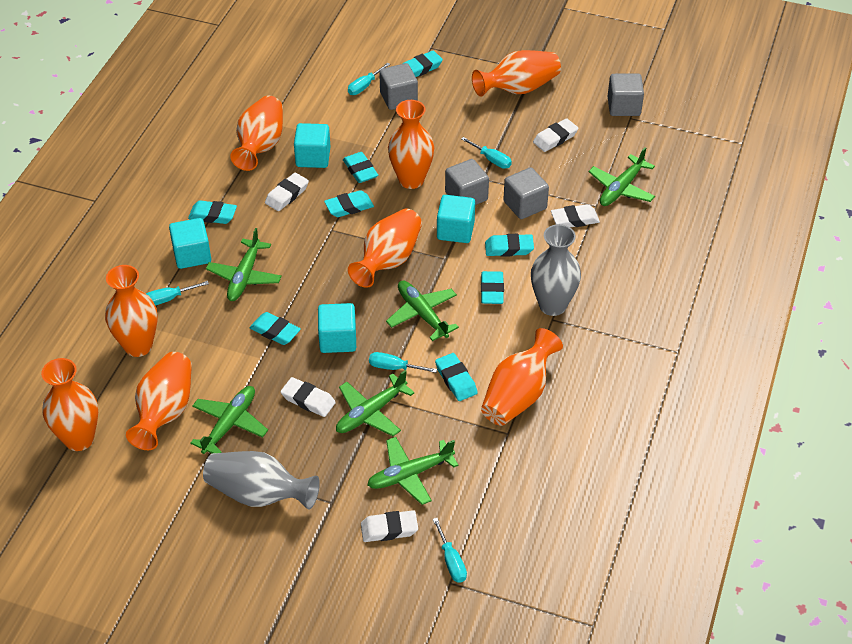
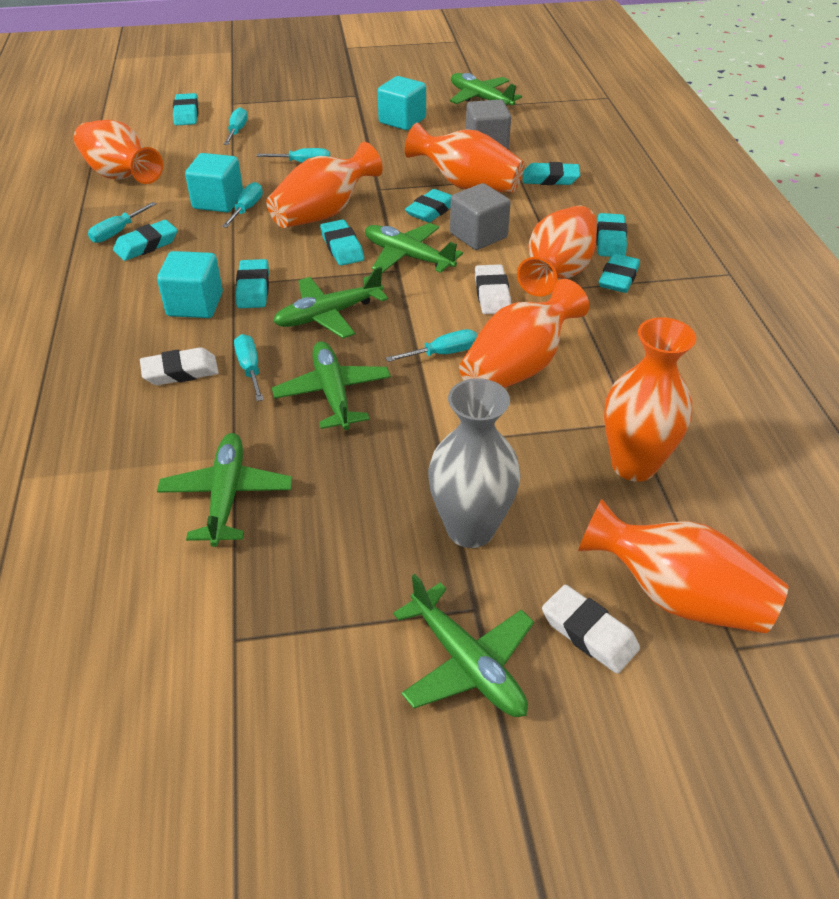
grey cube: [379,63,418,110] [445,159,489,205] [503,167,549,219] [608,74,644,116] = 4 -> [450,183,511,250] [466,100,511,149] = 2
grey vase: [203,451,320,510] [531,224,581,316] = 2 -> [428,378,521,548] = 1
orange vase: [41,358,98,451] [105,265,158,357] [126,352,192,450] [230,96,283,171] [348,209,422,288] [388,100,434,189] [472,50,561,97] [481,328,563,426] = 8 -> [74,120,163,184] [266,142,383,228] [405,123,524,192] [459,279,589,388] [517,206,597,297] [578,499,788,634] [604,317,696,482] = 7
turquoise cube: [169,218,211,269] [294,123,330,168] [318,303,356,353] [437,195,475,243] = 4 -> [157,251,223,318] [185,153,243,212] [378,76,426,130] = 3
turquoise screwdriver: [146,281,209,306] [348,63,390,95] [369,352,437,373] [433,518,467,583] [461,137,512,169] = 5 -> [88,202,157,243] [222,182,263,228] [224,107,247,145] [234,334,264,401] [257,148,330,163] [386,329,477,362] = 6
white eraser: [265,173,309,211] [280,377,336,417] [361,510,418,542] [533,118,578,152] [551,204,600,227] = 5 -> [140,347,219,385] [475,264,511,314] [542,585,640,674] = 3

